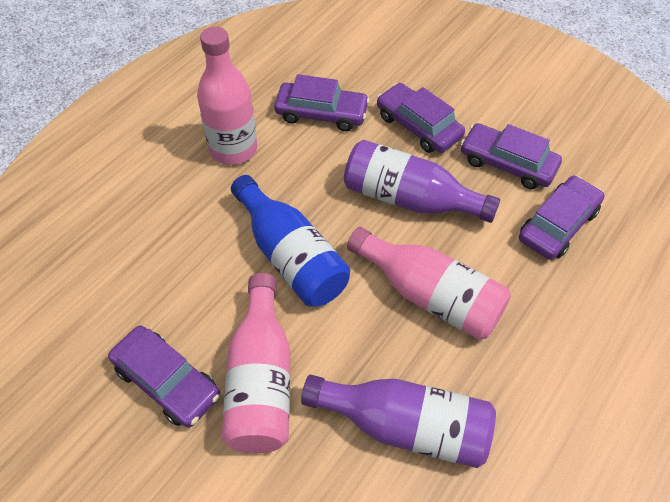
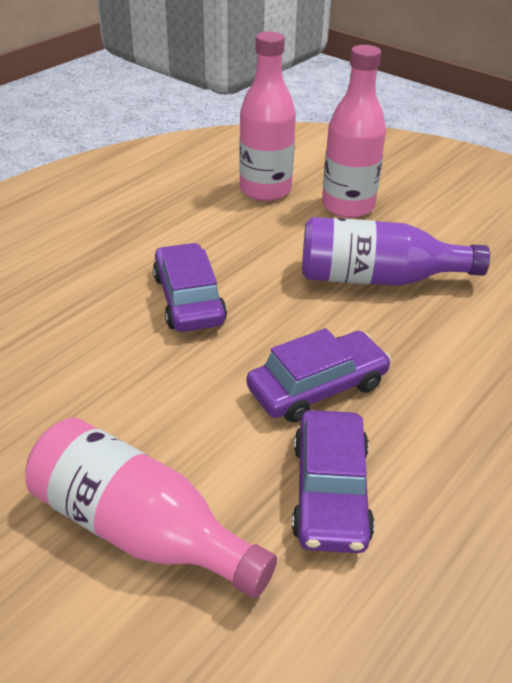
blue bottle: [231,175,350,306] = 1 -> none = 0
purple bottle: [301,375,496,468] [344,140,500,223] = 2 -> [302,217,490,286] = 1
purple car: [108,325,220,428] [274,74,370,131] [377,83,465,153] [461,123,562,189] [519,176,605,260] = 5 -> [153,243,227,332] [247,328,391,423] [292,410,375,553] = 3

